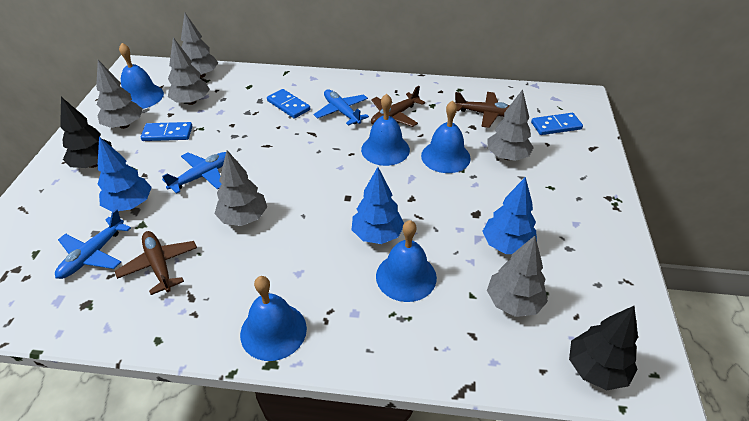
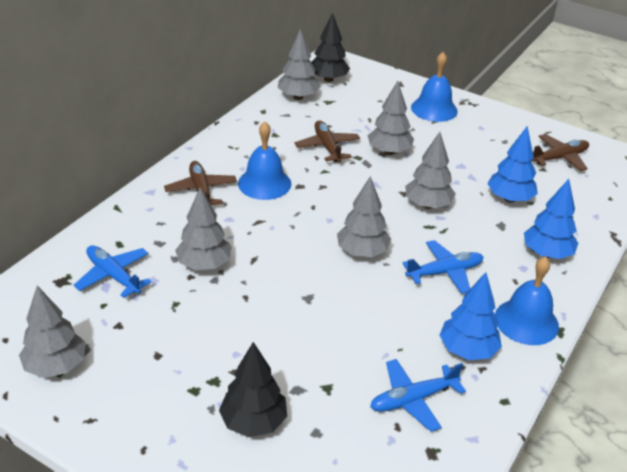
blue bell: [119,43,164,109] [240,276,307,361] [361,94,410,166] [376,220,437,302] [421,101,471,173] = 5 -> [238,122,291,200] [411,52,458,122] [495,256,559,345] = 3
blue domino: [141,122,192,141] [267,89,310,119] [531,113,583,135] = 3 -> none = 0

